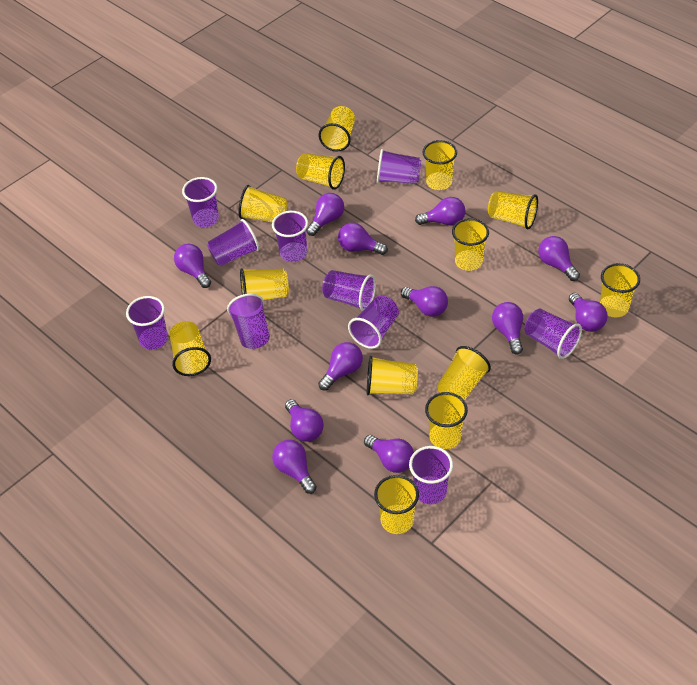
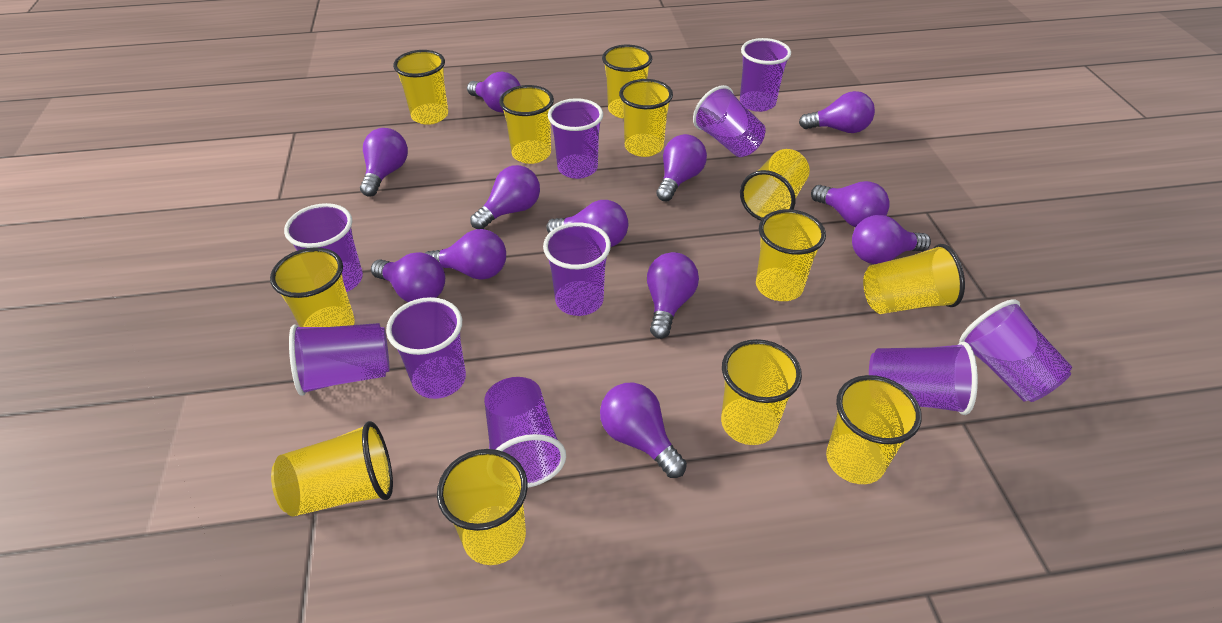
yellow cup: [169,321,211,376] [238,185,288,222] [240,268,289,300] [296,153,345,190] [318,106,355,151] [367,356,418,395] [374,475,419,534] [423,140,457,190] [425,392,468,449] [437,346,491,401] [452,218,489,271] [488,191,538,229] [600,263,640,317] = 13 -> [270,247,355,327] [271,421,393,516] [393,50,448,125] [437,449,528,565] [499,85,554,164] [602,45,652,119] [619,79,673,157] [721,339,802,445] [740,149,810,221] [756,209,826,301] [826,375,922,484] [863,244,965,314] = 12

